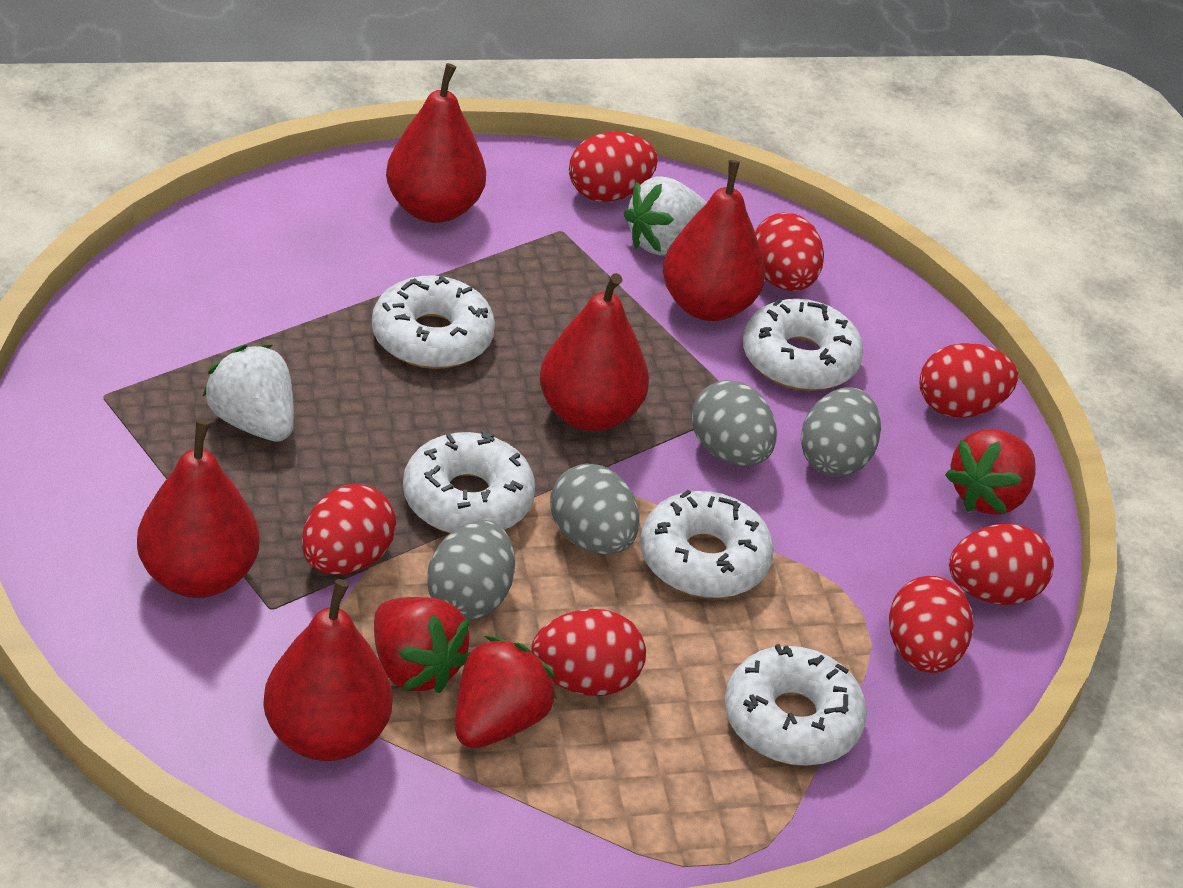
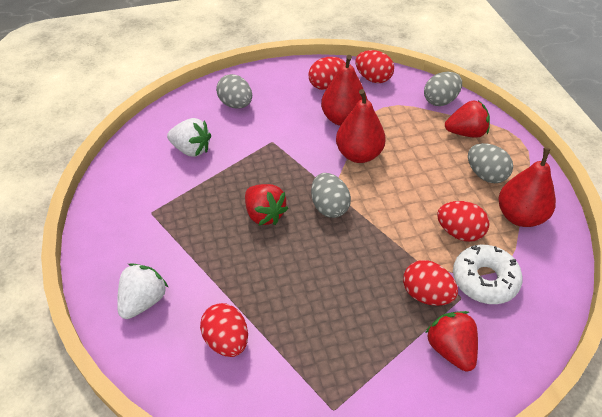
red egg: [302,484,396,575] [531,609,646,696] [569,132,658,202] [755,213,824,291] [889,576,973,673] [919,343,1018,418] [949,524,1054,605] = 7 -> [200,303,248,357] [308,57,346,90] [355,50,394,83] [403,260,458,306] [437,201,490,242] = 5
red pear: [137,419,259,598] [263,579,393,761] [386,63,486,223] [540,273,649,431] [663,160,765,321] = 5 -> [321,55,368,126] [336,89,386,163] [499,148,556,227] = 3
white donut: [372,275,495,369] [403,430,535,533] [640,490,774,598] [725,644,867,766] [743,299,863,391] = 5 -> [453,245,523,304] = 1

